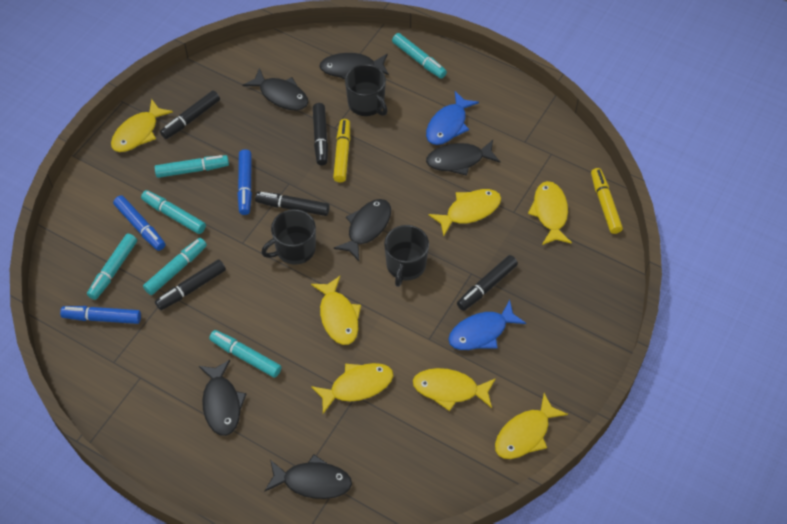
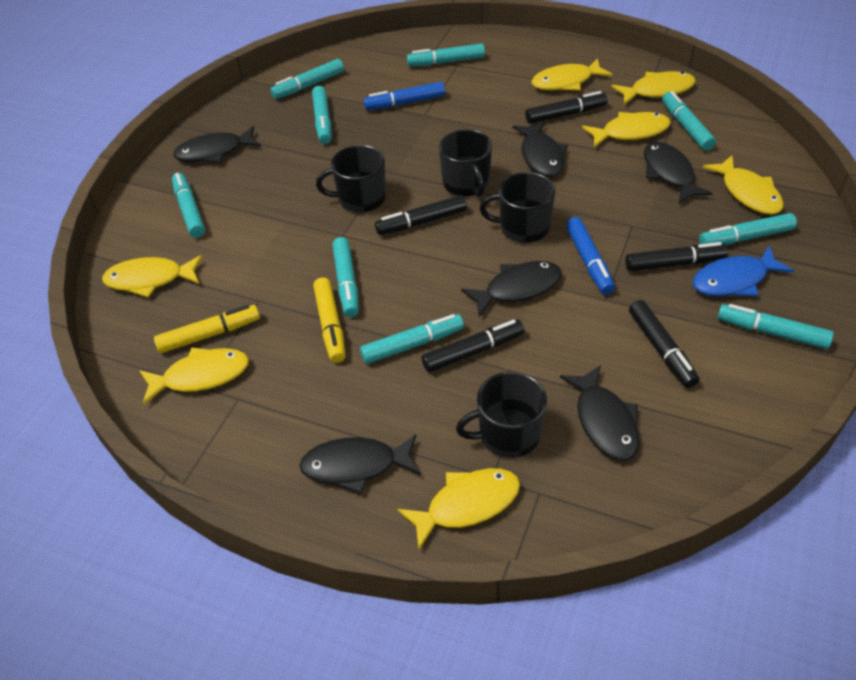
black mug: [261,209,316,265] [345,64,388,116] [384,225,429,287] = 3 -> [316,145,386,213] [439,129,492,197] [456,372,547,458] [480,172,556,243] = 4
blue fish: [426,91,479,145] [448,300,526,350] = 2 -> [693,246,794,296] = 1
blue marker: [60,306,141,324] [113,195,165,251] [237,149,252,215] = 3 -> [364,82,445,110] [566,217,615,294] = 2
turquoise marker: [87,234,137,300] [141,190,206,234] [143,238,207,295] [155,155,229,178] [209,330,282,378] [392,33,447,79] = 6 -> [172,173,205,238] [270,59,344,99] [312,86,331,144] [332,237,359,317] [360,314,464,364] [407,44,485,66] [662,91,716,150] [699,213,797,245] [718,304,834,349] = 9

